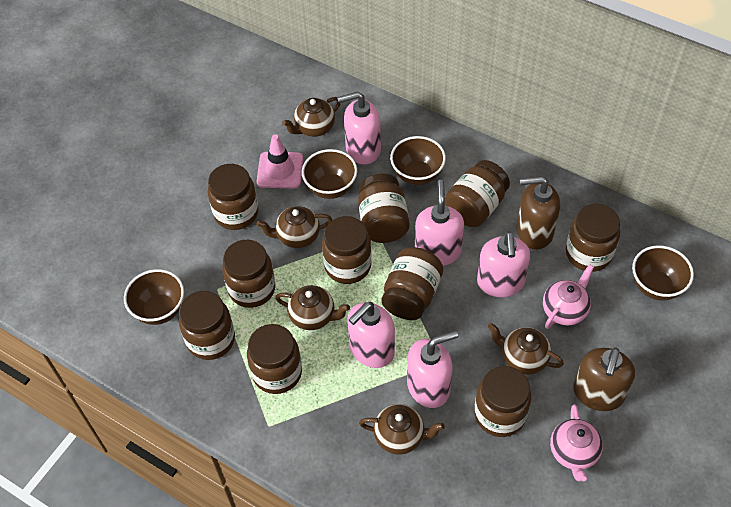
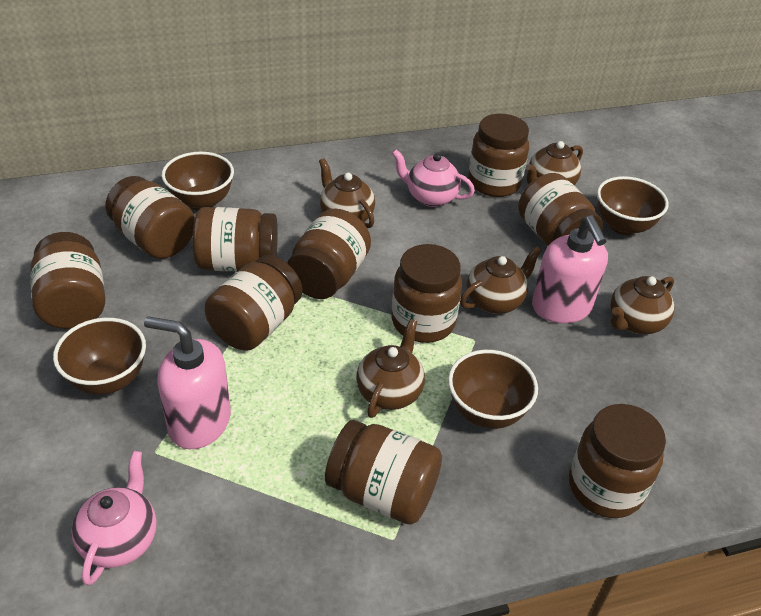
brown soap dispenser: [517,176,560,249] [573,347,635,411] = 2 -> none = 0
pink soap dispenser: [337,92,381,165] [347,302,395,368] [407,330,458,408] [415,180,464,266] [477,231,530,297] = 5 -> [144,316,231,449] [532,215,608,323] = 2
pink traffic cone: [257,134,303,188] = 1 -> none = 0

